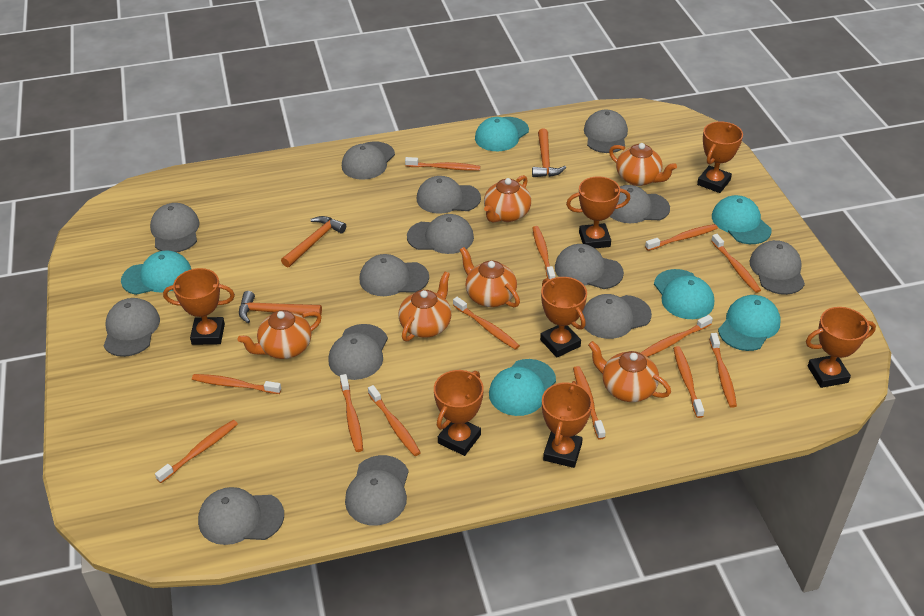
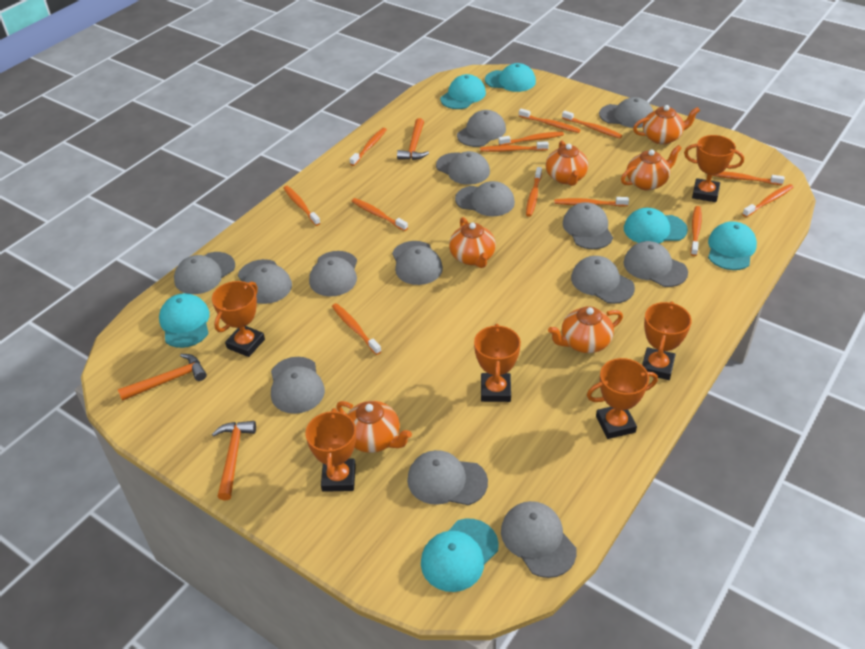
orange trophy: [163,268,235,345] [434,370,484,456] [540,277,587,357] [542,381,593,468] [566,176,630,248] [697,121,743,193] [806,307,876,388] = 7 -> [212,281,265,357] [305,408,356,492] [474,324,521,402] [587,358,658,439] [642,301,692,380] [684,135,744,202] = 6

